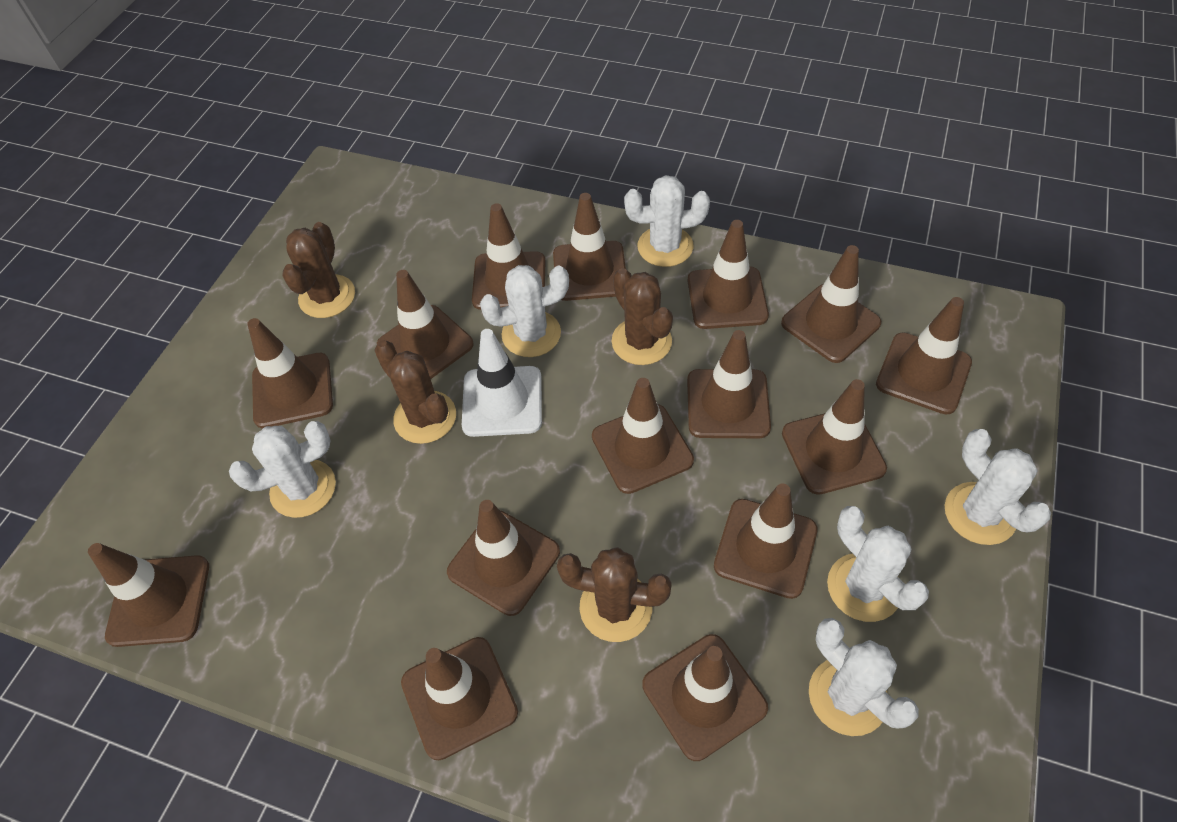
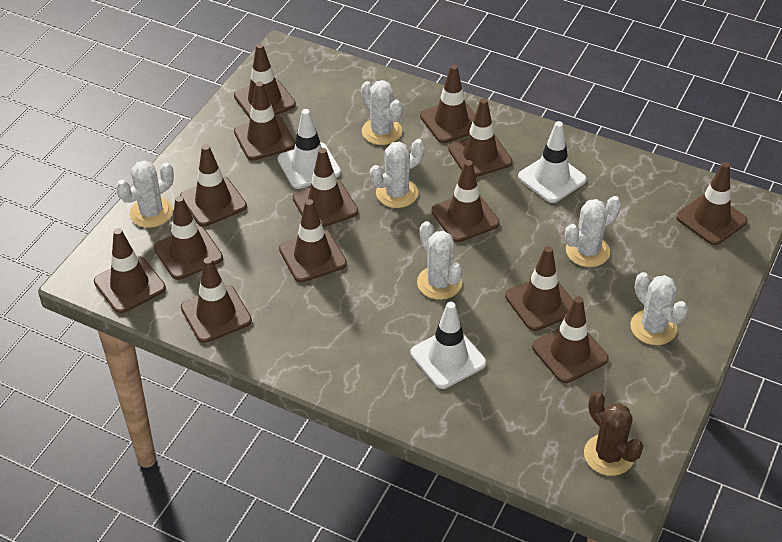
brown cactus: [282,222,355,318] [374,340,456,444] [557,547,672,642] [612,268,673,365] = 4 -> [584,391,643,476] = 1
brown traffic cone: [88,543,209,647] [247,318,333,428] [377,270,474,379] [401,637,518,760] [447,500,560,616] [472,203,546,310] [553,193,626,301] [592,378,694,494] [642,634,768,761] [687,220,769,329] [687,330,771,438] [714,484,818,599] [781,245,881,363] [782,379,887,495] [876,297,972,415] = 15 -> [94,228,166,313] [154,196,223,280] [180,144,247,227] [181,257,252,343] [234,43,296,118] [234,81,295,161] [279,199,347,282] [293,148,358,227] [420,65,475,143] [431,160,500,242] [448,98,513,177] [505,246,573,331] [532,296,609,383] [676,162,748,245] = 14
white traffic cone: [462,329,542,437] = 1 -> [278,109,341,189] [410,302,486,389] [518,121,587,203] = 3

